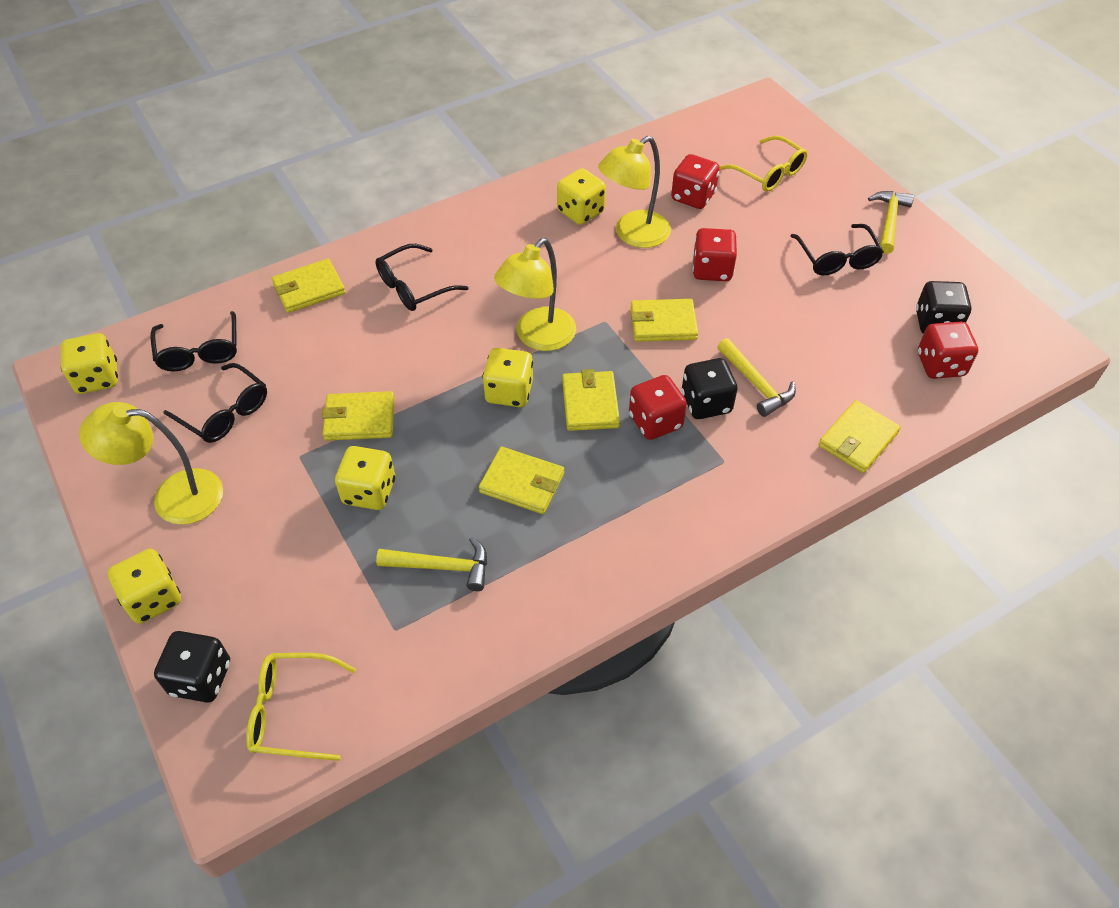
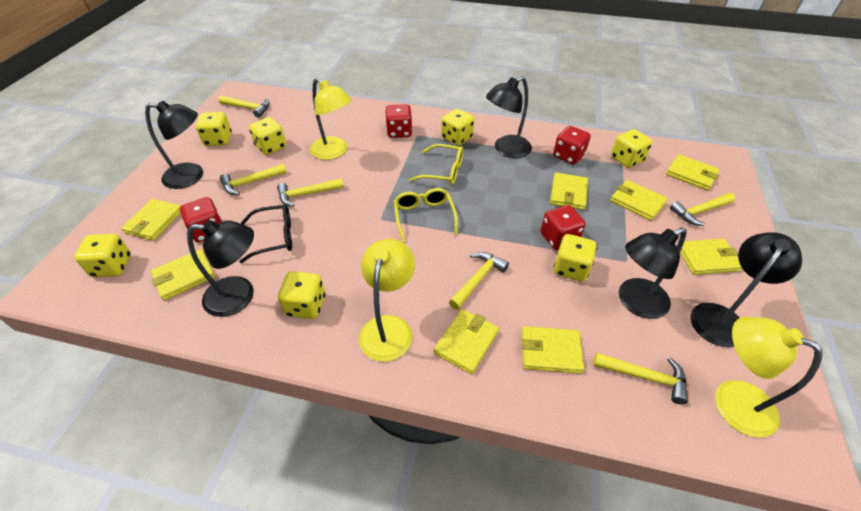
black dice: [154,631,230,703] [682,358,738,419] [916,281,971,334] = 3 -> none = 0
black glasses: [150,311,237,371] [163,363,267,443] [376,244,469,311] [790,224,884,275] = 4 -> [239,204,292,263] = 1
black lamp: none = 0 -> [145,101,203,189] [187,220,254,317] [486,76,532,158] [619,227,687,319] [691,232,802,347] = 5
yellow dice: [61,333,118,394] [108,549,181,624] [335,446,395,510] [482,348,533,407] [557,168,606,225] = 5 -> [74,234,131,277] [196,112,232,146] [249,117,286,155] [278,271,325,319] [441,109,475,146] [554,234,597,282] [611,129,653,168] = 7
yellow hammer: [376,537,487,591] [717,338,796,417] [868,191,914,254] = 3 -> [219,96,270,118] [220,164,287,195] [277,178,344,207] [449,252,509,310] [593,353,688,404] [670,193,736,226] = 6
yellow wallet: [272,259,346,313] [322,391,395,441] [479,447,564,514] [562,369,620,431] [631,299,698,342] [818,400,901,473] = 6 -> [121,199,181,241] [151,249,215,300] [434,309,499,374] [521,326,585,374] [550,173,588,210] [610,180,668,221] [666,154,720,190] [680,239,742,275] = 8

